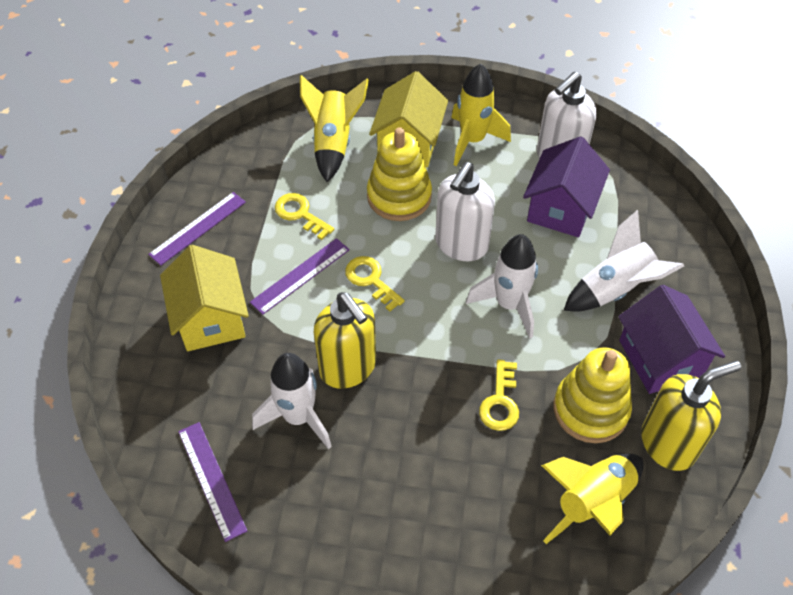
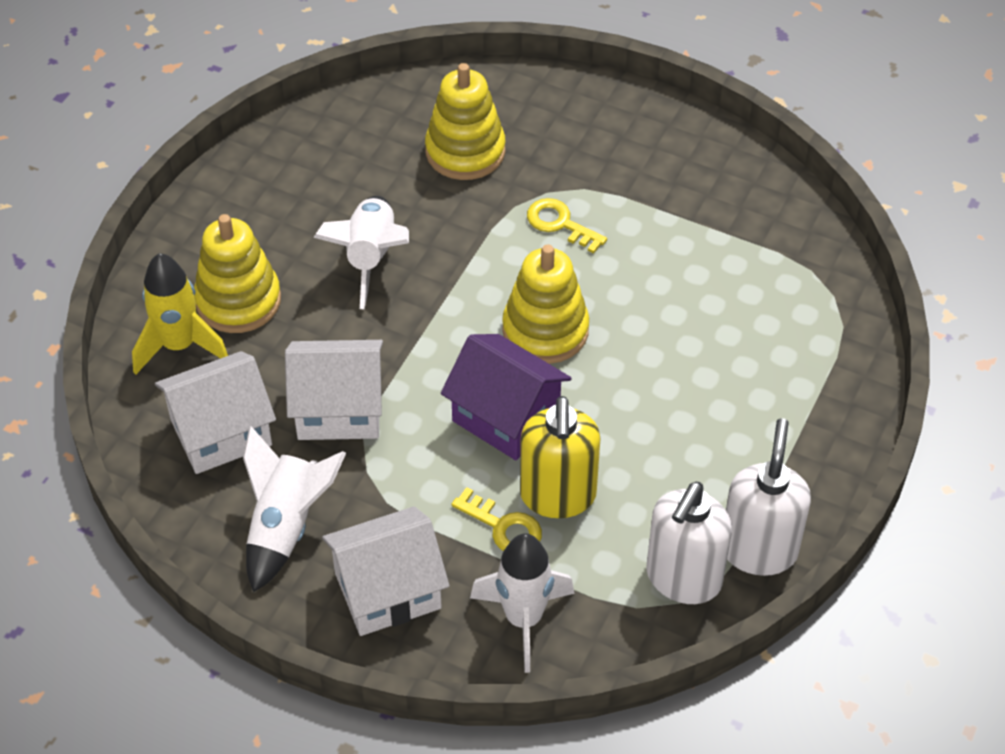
purple house: [523,136,610,237] [618,285,725,394] = 2 -> [441,334,572,460] = 1
purple ruler: [148,192,246,265] [178,422,247,542] [250,238,350,315] = 3 -> none = 0
white house: none = 0 -> [155,351,276,474] [285,340,383,440] [322,506,449,636] = 3
yellow house: [160,245,249,351] [369,71,448,167] = 2 -> none = 0
yellow key: [275,193,334,240] [345,256,405,311] [479,359,519,431] = 3 -> [451,487,542,551] [527,198,607,253] = 2
yellow rocket: [300,75,369,182] [451,63,511,166] [541,454,644,544] = 3 -> [132,253,228,375] = 1
yellow soap dispenser: [314,292,376,389] [641,361,741,471] = 2 -> [520,396,601,518] = 1
yellow stacking toy: [367,127,432,221] [553,347,632,443] = 2 -> [194,214,281,333] [425,63,505,180] [502,244,589,364] = 3

